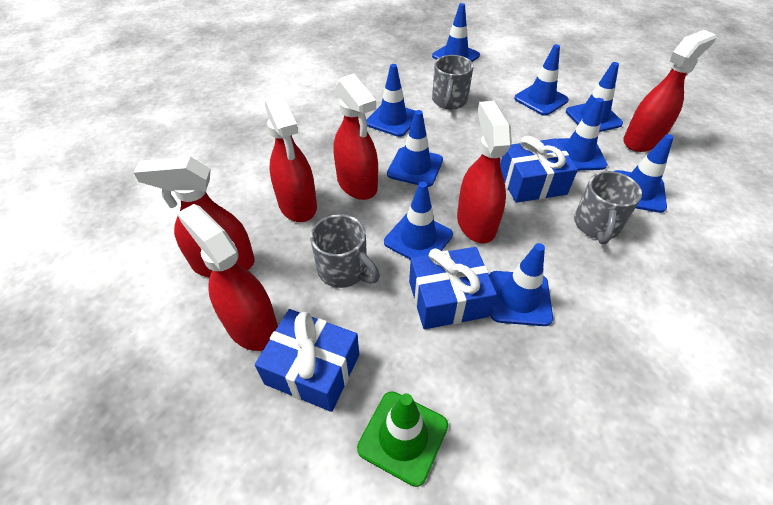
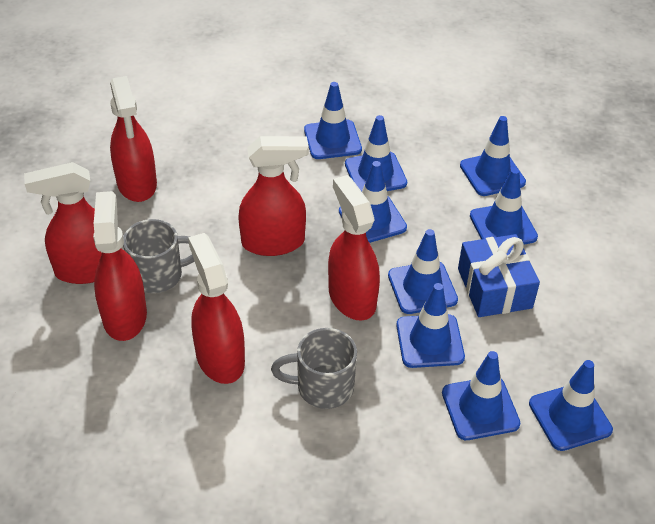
blue gift: [255,309,359,412] [409,247,497,329] [500,136,578,203] = 3 -> [458,234,540,317] = 1
green traffic cone: [357,391,448,487] = 1 -> none = 0
grey mug: [310,214,380,288] [432,55,473,110] [574,171,642,244] = 3 -> [123,219,195,293] [271,328,357,409] = 2

